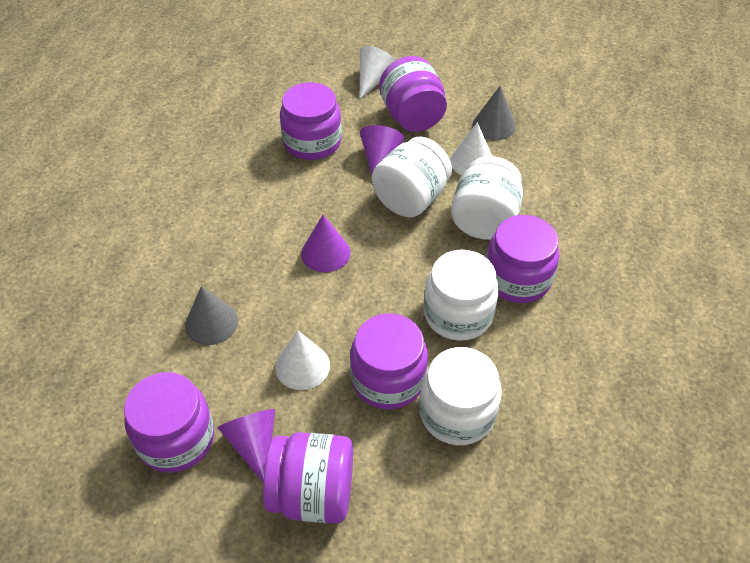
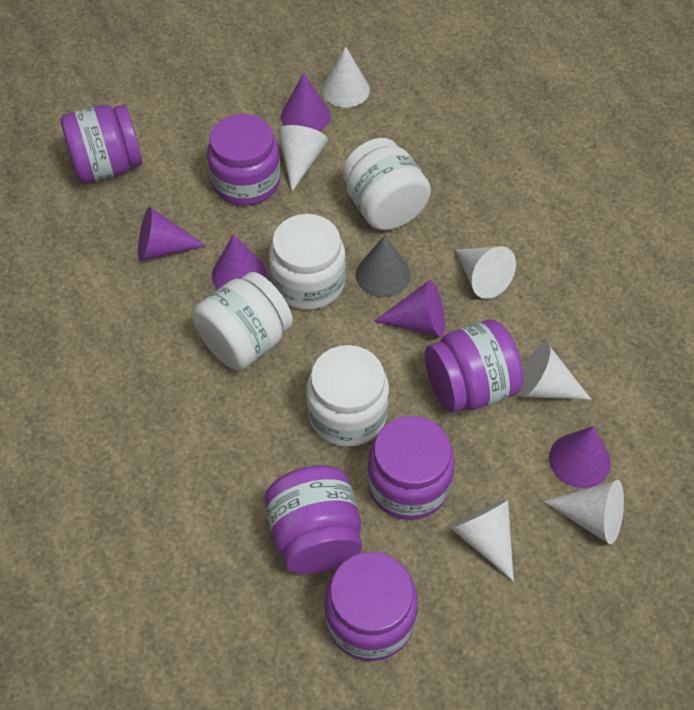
grey cone: [185,286,238,345] [473,86,516,140] = 2 -> [356,235,411,297] = 1
purple cone: [218,409,275,483] [301,215,350,272] [360,125,404,175] = 3 -> [138,207,206,261] [212,234,267,289] [281,73,330,131] [374,280,445,337] [549,426,611,488] = 5
white cone: [275,331,330,390] [360,46,396,99] [450,122,492,175] = 3 -> [277,125,328,192] [321,46,370,108] [450,499,514,581] [455,246,516,299] [518,343,591,400] [543,480,624,544] = 6

